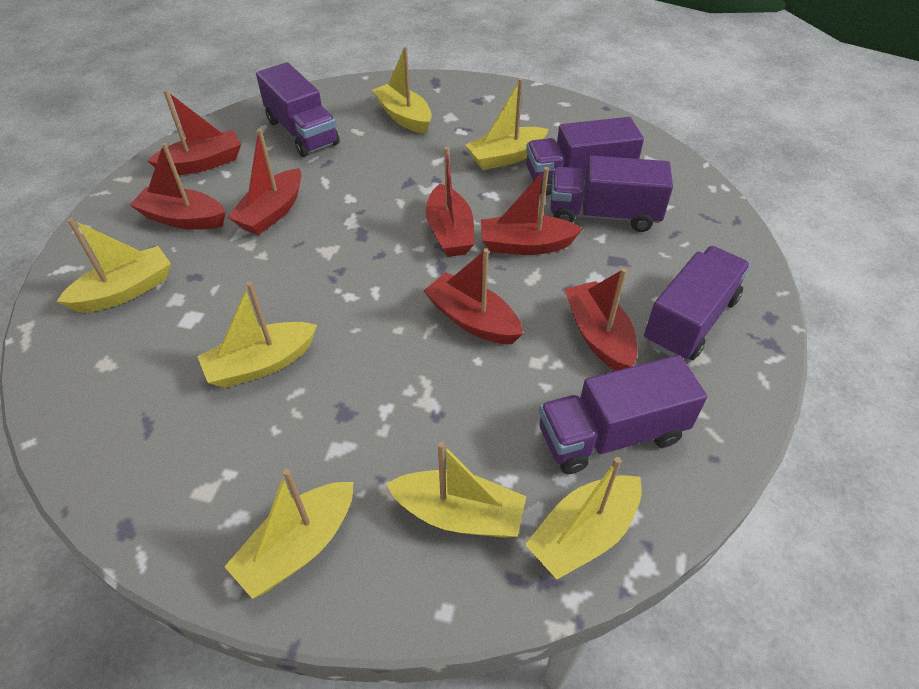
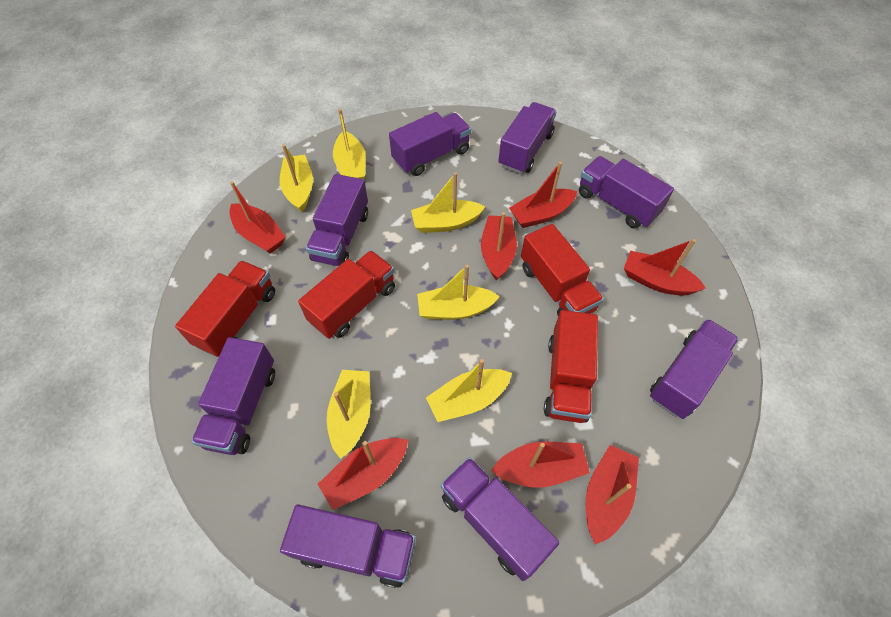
purple truck: [256,62,340,157] [526,117,644,195] [539,355,707,474] [550,156,673,232] [644,246,751,360] = 5 -> [192,337,275,455] [280,504,416,588] [306,174,368,266] [389,112,471,176] [441,457,559,581] [498,102,557,174] [579,156,674,228] [650,319,739,419] = 8
red truck: none = 0 -> [175,261,275,357] [298,250,395,339] [521,224,604,316] [544,310,598,423] = 4
yellow boat: [57,218,171,312] [197,282,317,388] [224,469,353,599] [372,47,432,134] [386,442,526,538] [466,78,549,170] [525,457,642,579] = 7 -> [280,144,313,212] [327,370,371,459] [333,109,366,179] [411,172,485,233] [417,265,500,320] [426,359,512,422] = 6

